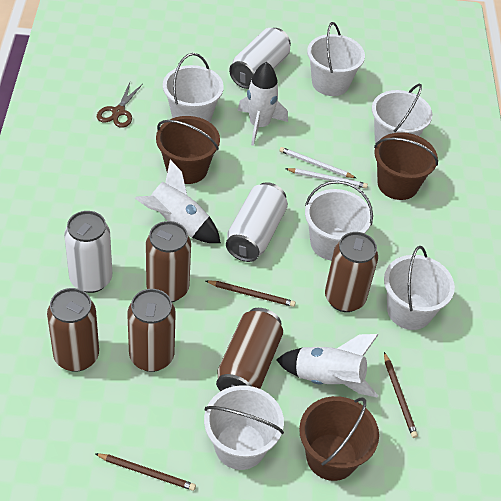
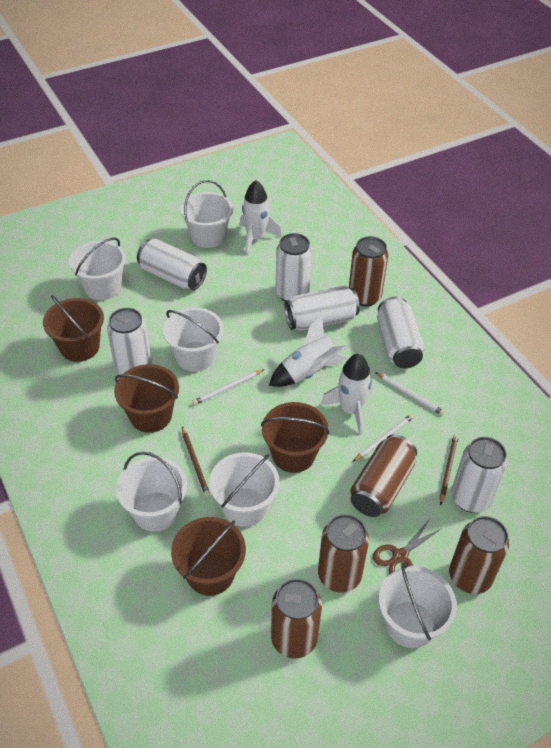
brown bucket: [156,116,220,184] [299,396,379,481] [374,132,438,200] = 3 -> [43,296,104,362] [114,364,179,433] [171,517,246,596] [261,402,330,473] = 4
brown pencil: [95,453,196,491] [206,280,296,307] [384,352,418,438] = 3 -> [182,427,210,496] [440,434,459,505] = 2
white can: [64,211,112,293] [226,182,288,262] [229,28,291,89] = 3 -> [107,308,152,375] [137,239,207,290] [276,233,312,301] [284,285,360,331] [377,297,425,368] [451,437,507,513] = 6
white pencil: [280,147,356,178] [286,168,368,188] = 2 -> [192,369,264,405] [353,414,414,462] [375,372,445,415] = 3

